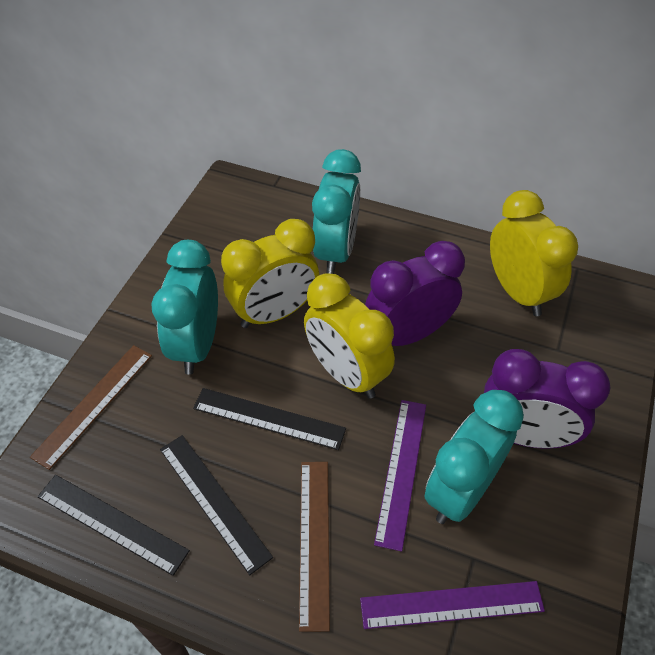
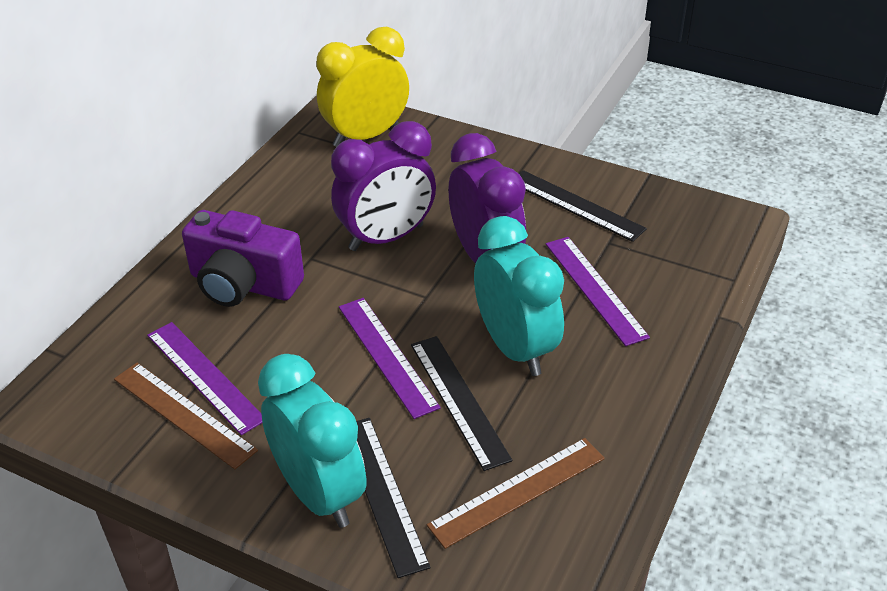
purple camera: none = 0 -> [182,210,304,307] = 1
purple ruler: [360,581,545,629] [374,400,426,552] = 2 -> [147,322,263,435] [339,298,441,419] [546,237,650,346] = 3
turquoise clock: [151,240,218,375] [312,149,361,274] [424,390,524,524] = 3 -> [258,354,366,528] [474,216,564,376] = 2
yellow clock: [221,219,319,328] [304,273,395,399] [490,190,578,316] = 3 -> [317,27,409,147] = 1

